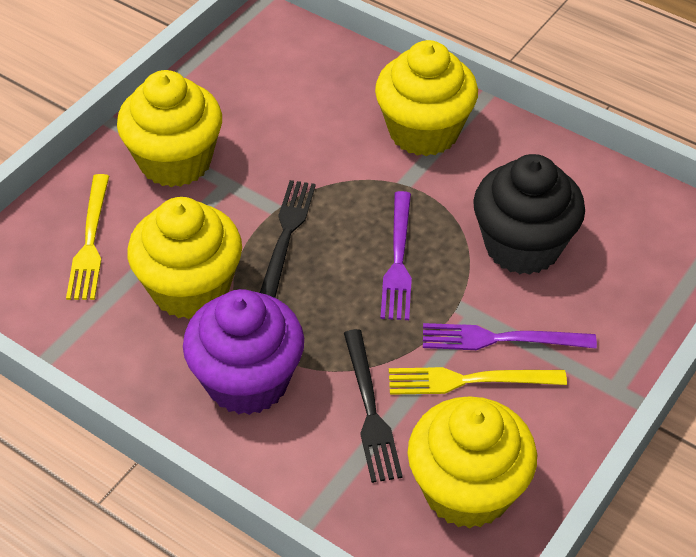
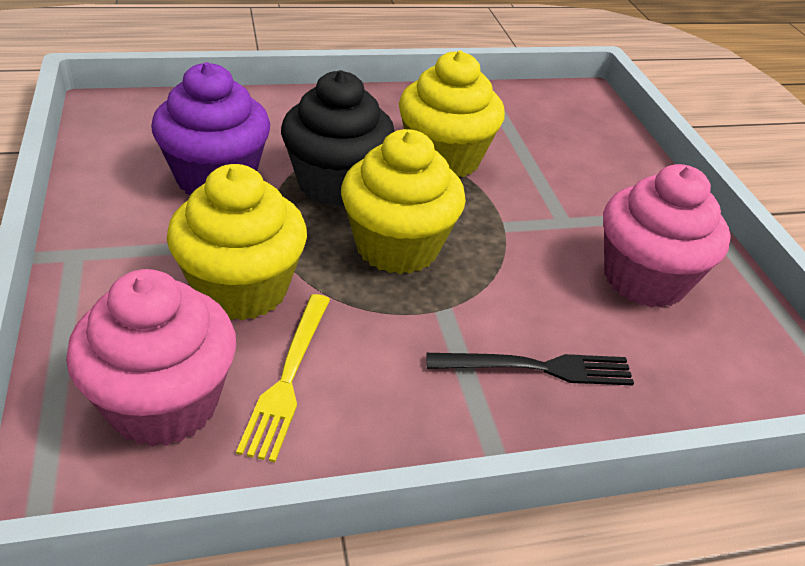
black fork: [260,180,316,298] [344,329,403,483] = 2 -> [426,353,634,385] = 1
pink cupcake: none = 0 -> [66,269,236,447] [603,164,731,308] = 2
purple fork: [380,191,412,320] [423,323,597,350] = 2 -> none = 0
yellow cupcake: [117,70,222,187] [127,197,242,319] [375,40,478,156] [407,396,537,529] = 4 -> [167,164,307,321] [341,129,466,274] [399,51,505,177] = 3
yellow fork: [66,174,109,300] [389,367,567,395] = 2 -> [236,294,330,462] = 1

